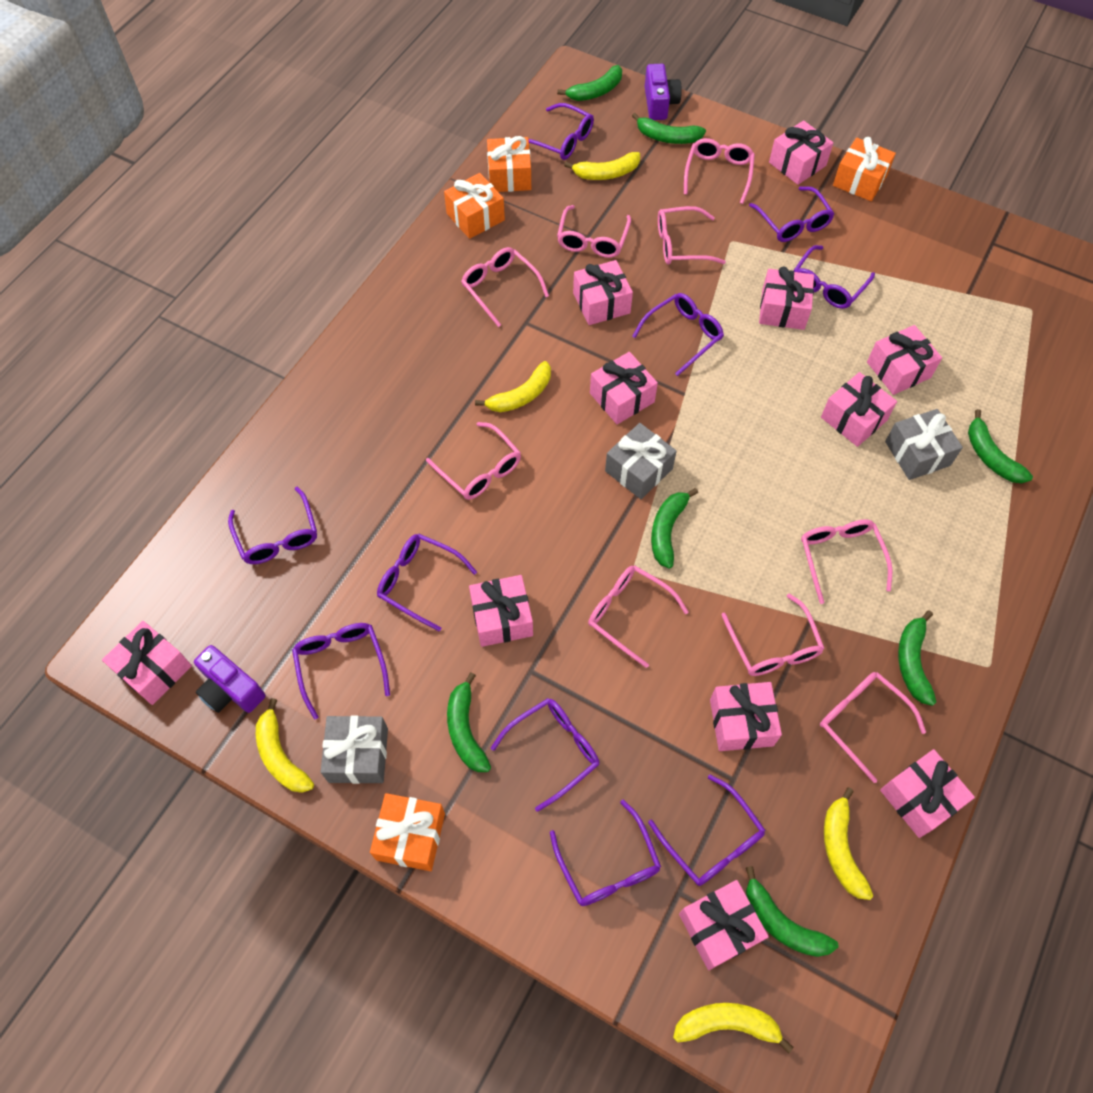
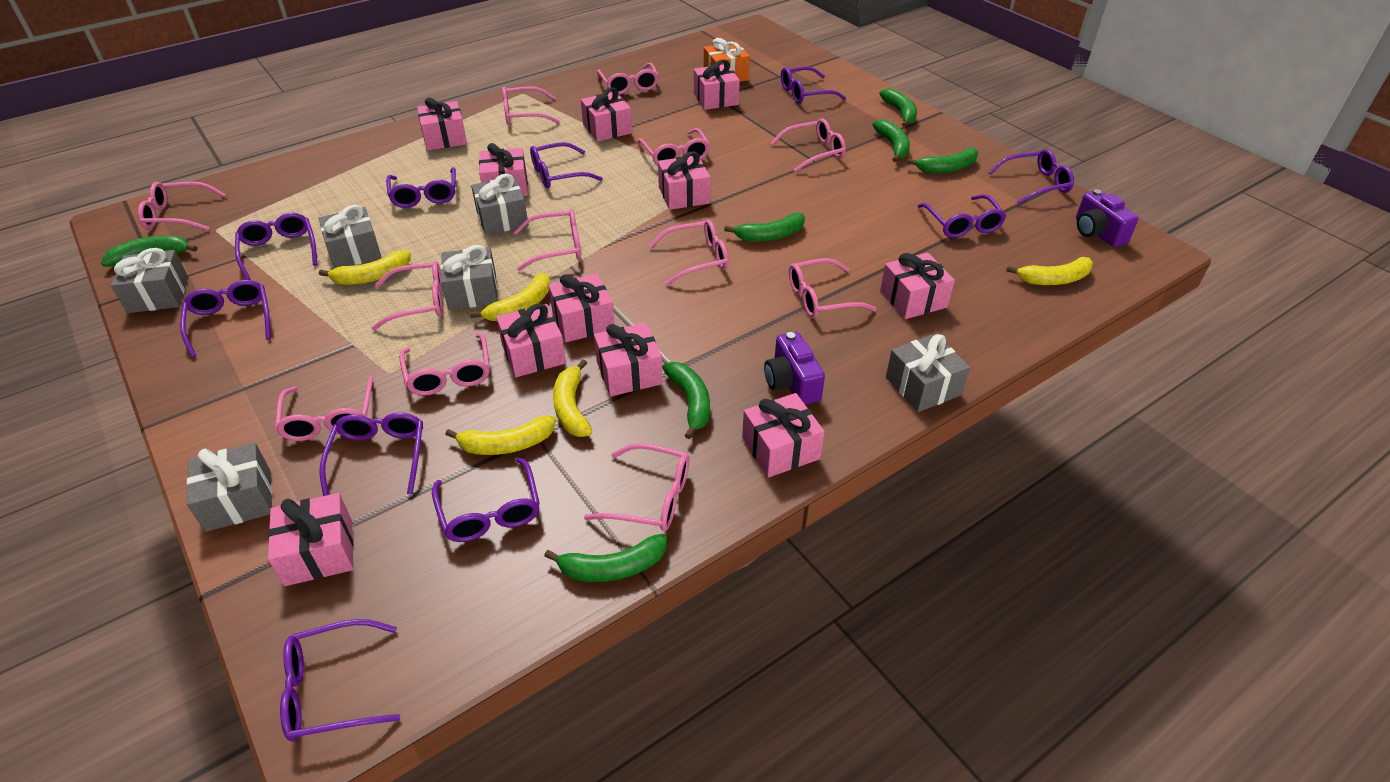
grey gift: [321,715,388,784] [605,423,677,499] [885,409,963,480] = 3 -> [111,248,189,313] [187,442,272,532] [319,205,382,269] [441,245,497,310] [471,174,529,235] [886,334,970,412] = 6
orange gift: [370,793,445,871] [444,173,505,239] [487,136,531,192] [833,137,896,201] = 4 -> [704,38,750,82] = 1
pink glasses: [426,422,521,500] [461,247,549,327] [557,205,631,258] [588,565,689,668] [658,206,726,265] [684,138,755,204] [721,593,824,676] [801,519,892,604] [820,672,926,783] = 9 -> [138,182,226,231] [275,376,373,441] [371,261,443,330] [399,334,490,396] [502,86,560,125] [514,209,581,271] [584,443,690,531] [597,63,659,95] [638,128,710,165] [649,219,729,285] [770,118,846,172] [789,258,877,318] = 12

